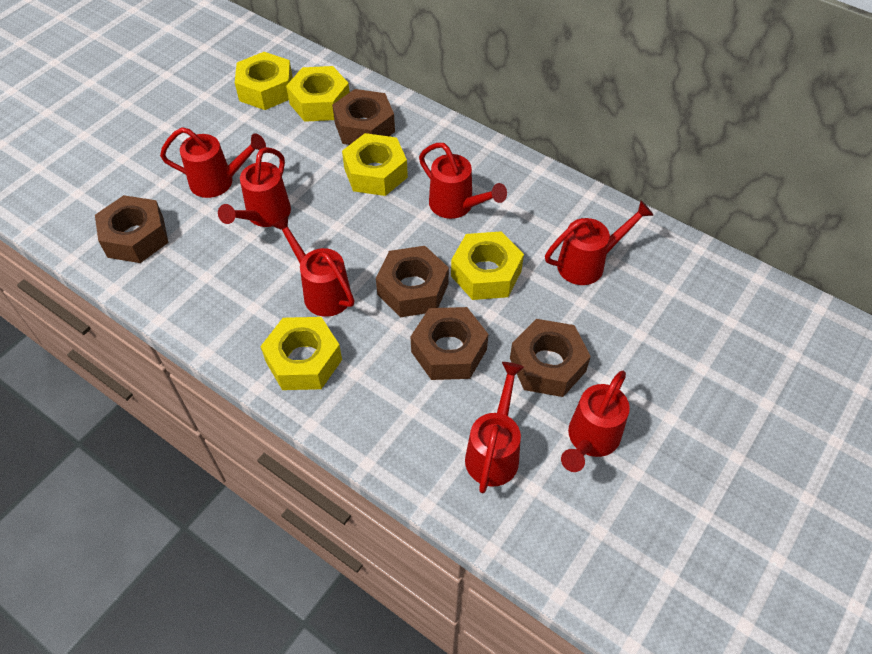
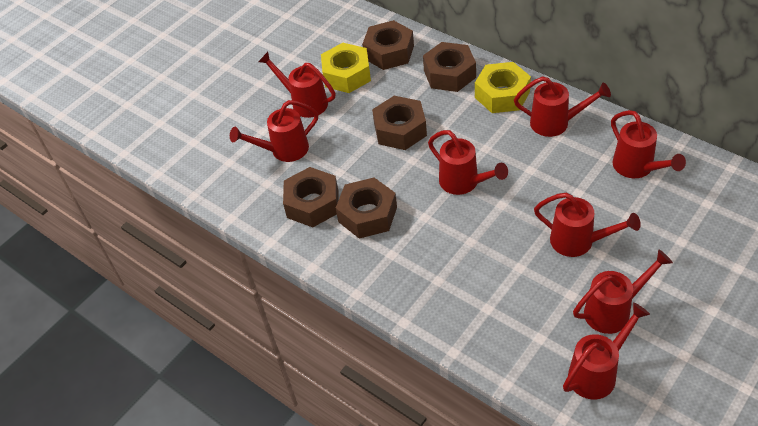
red watering can: [160,127,266,198] [218,147,291,227] [272,216,354,317] [419,143,507,219] [465,362,524,493] [545,201,654,285] [561,371,630,472] = 7 -> [230,100,318,162] [258,52,336,118] [428,130,508,195] [514,76,611,137] [534,193,641,257] [563,303,650,399] [573,250,673,334] [611,110,686,178] = 8
yellow nut: [235,52,293,110] [260,317,342,390] [286,66,350,122] [342,133,408,196] [451,231,524,300] = 5 -> [321,43,371,93] [475,62,531,113] = 2

